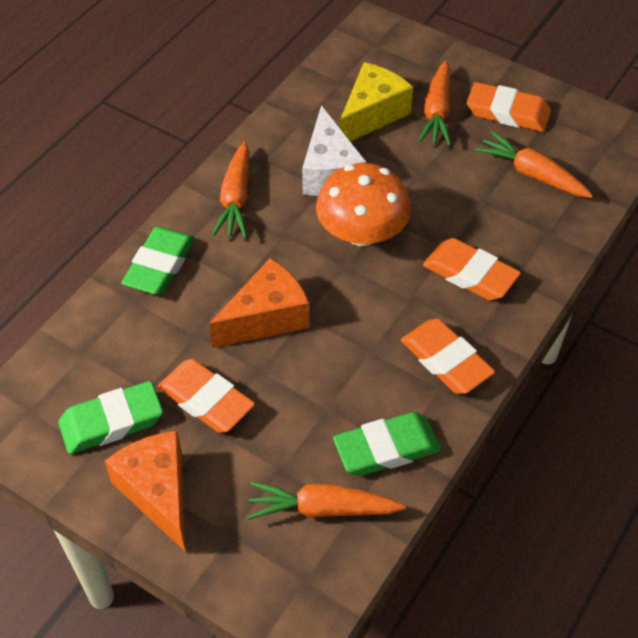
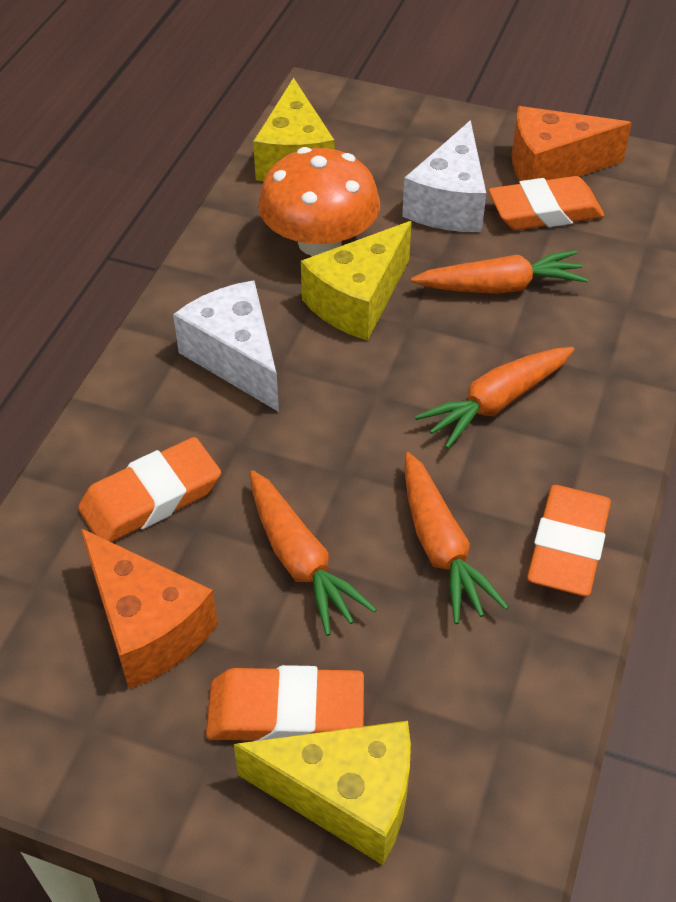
green eraser: [58,381,163,454] [122,227,195,295] [333,412,441,476] = 3 -> none = 0
white cheese: [302,105,366,196] = 1 -> [173,280,279,412] [402,120,486,232] = 2
yellow cheese: [340,62,413,141] = 1 -> [234,721,411,865] [253,78,334,181] [301,221,412,341] = 3

